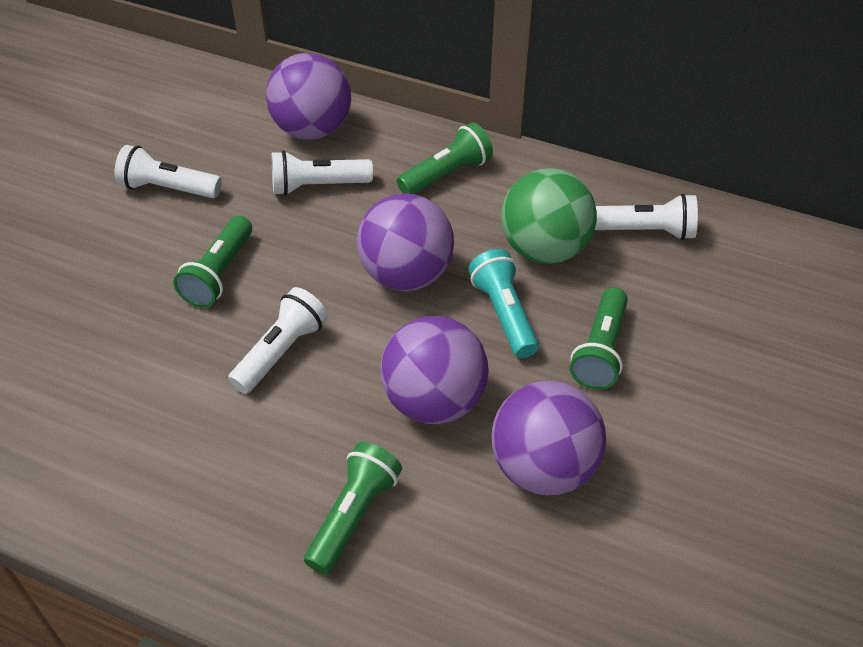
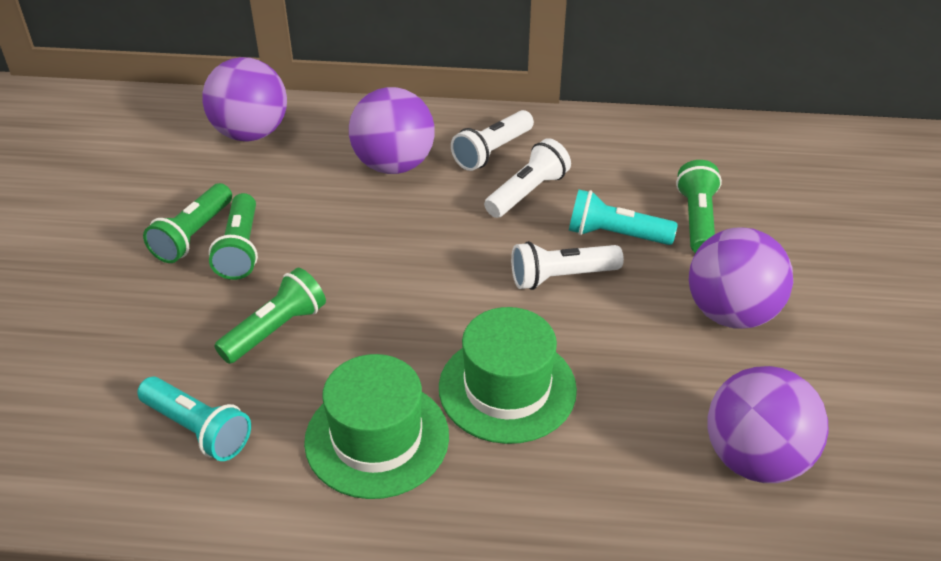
green ball: [501,168,597,264] = 1 -> none = 0
green hat: none = 0 -> [304,354,449,499] [439,307,577,444] = 2
turquoise flashlight: [468,249,539,358] = 1 -> [137,377,251,461] [569,189,678,245] = 2
white flashlight: [115,145,222,198] [228,287,328,394] [272,150,373,196] [595,194,698,240] = 4 -> [451,110,534,171] [484,138,571,218] [511,241,624,290] = 3

